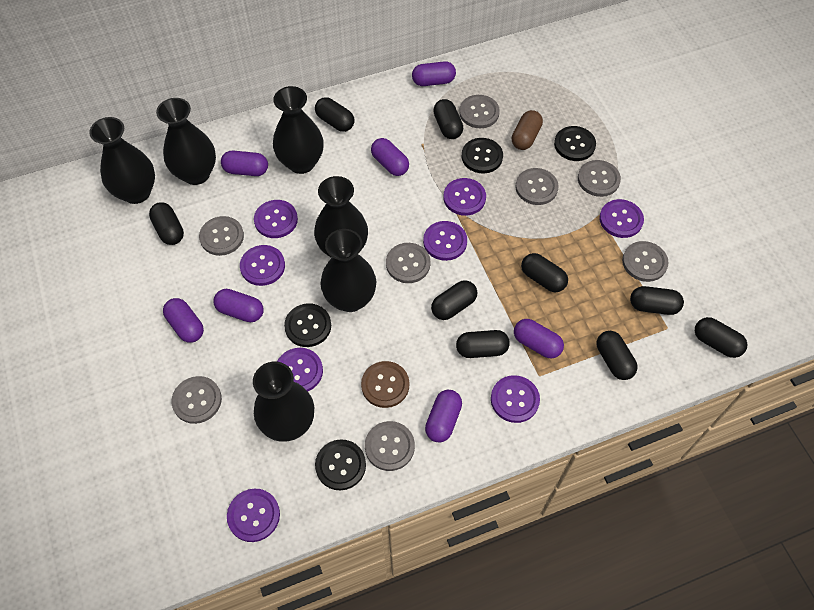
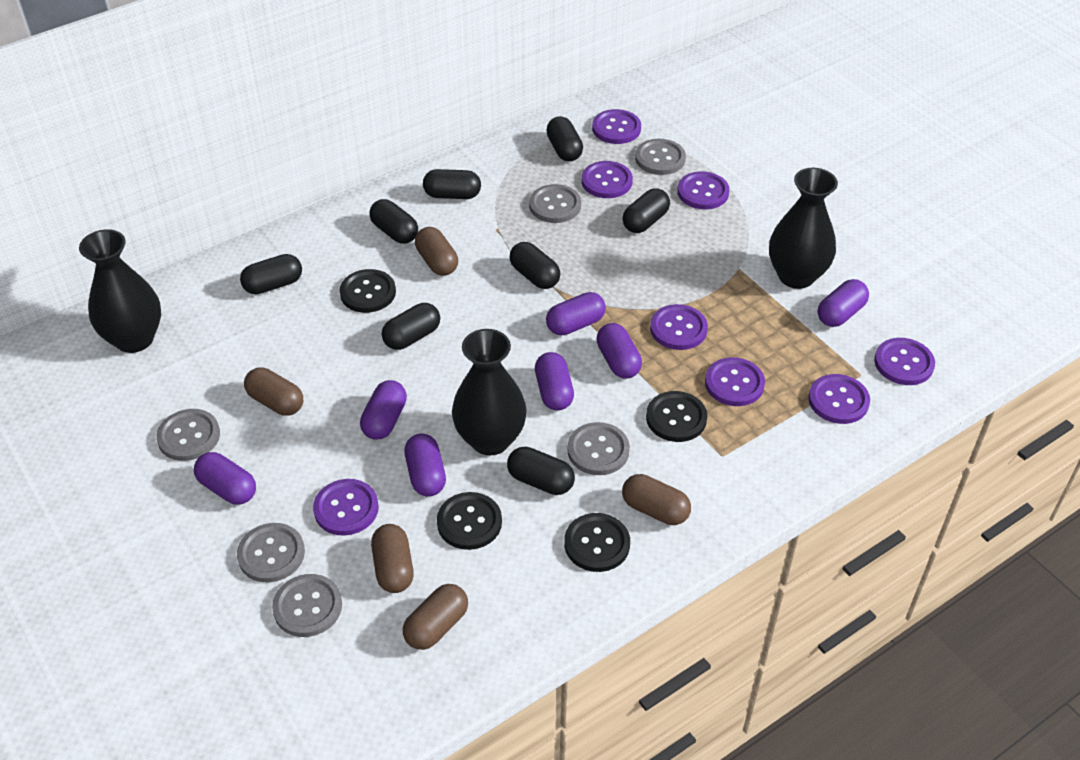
black capsule: [149,202,184,245] [315,97,354,132] [431,280,477,320] [433,99,463,139] [456,330,510,358] [521,253,568,292] [597,331,638,380] [630,286,684,315] [695,317,747,358] = 9 -> [240,254,302,294] [369,199,418,244] [382,303,440,350] [423,169,481,199] [507,447,575,495] [509,242,560,289] [546,116,583,162] [622,188,670,233] = 8
black vase: [89,117,155,204] [156,98,216,185] [253,361,314,442] [273,86,324,174] [314,176,368,258] [320,229,376,312] = 6 -> [79,229,161,353] [452,329,527,455] [769,168,838,289] = 3
brown button: [361,361,409,408] = 1 -> none = 0
brown capsule: [512,110,543,150] = 1 -> [244,367,303,416] [371,524,414,593] [403,584,468,650] [415,227,458,276] [622,474,691,525] = 5
grey button: [171,376,222,424] [199,216,244,256] [365,421,415,471] [386,243,431,283] [459,95,500,128] [515,168,558,205] [578,160,621,197] [622,241,668,282] = 8 -> [156,409,220,461] [237,523,305,582] [272,574,342,637] [529,184,581,223] [567,422,630,475] [635,139,686,175] = 6

